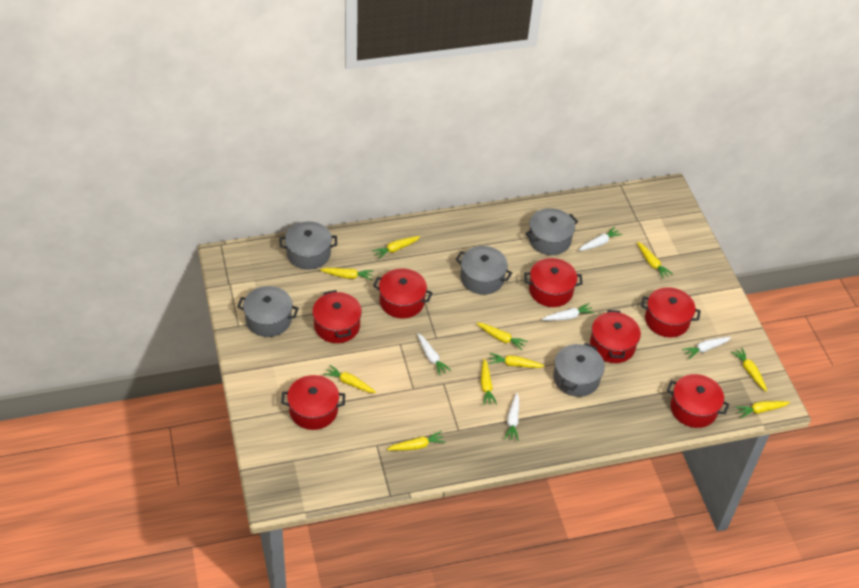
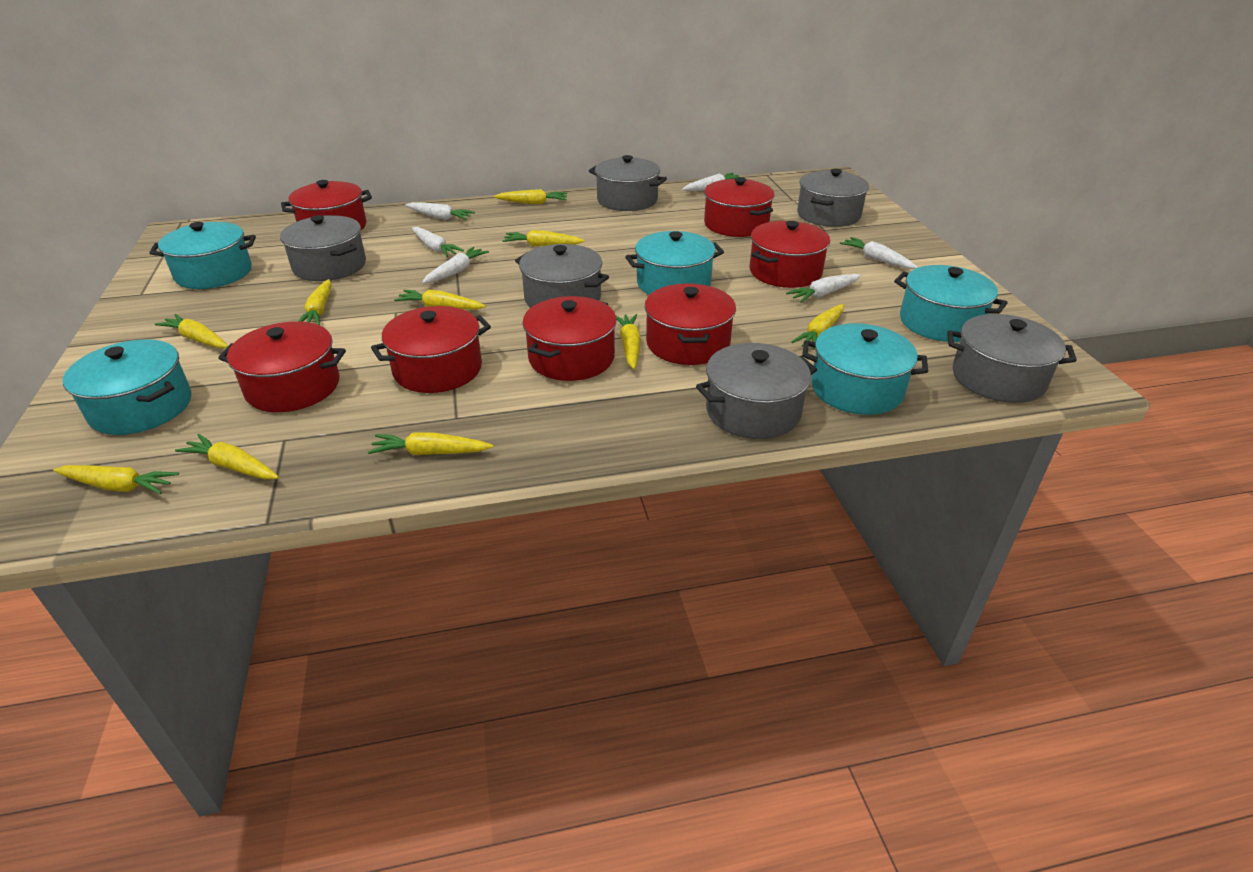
grey pot: [237,286,299,337] [280,221,337,270] [455,246,512,295] [525,208,578,255] [553,343,605,397] = 5 -> [280,215,366,281] [515,244,609,308] [589,155,667,211] [696,343,817,439] [797,169,869,227] [947,314,1077,403] = 6
turquoise pot: none = 0 -> [63,339,191,435] [149,222,256,289] [625,231,724,295] [802,323,928,415] [894,265,1008,342] = 5
white carrot: [417,334,451,376] [504,393,519,441] [542,303,594,321] [578,227,622,251] [682,337,731,359] = 5 -> [405,202,475,220] [412,227,464,257] [422,247,489,283] [682,173,744,191] [786,274,861,303] [840,237,918,269] = 6

